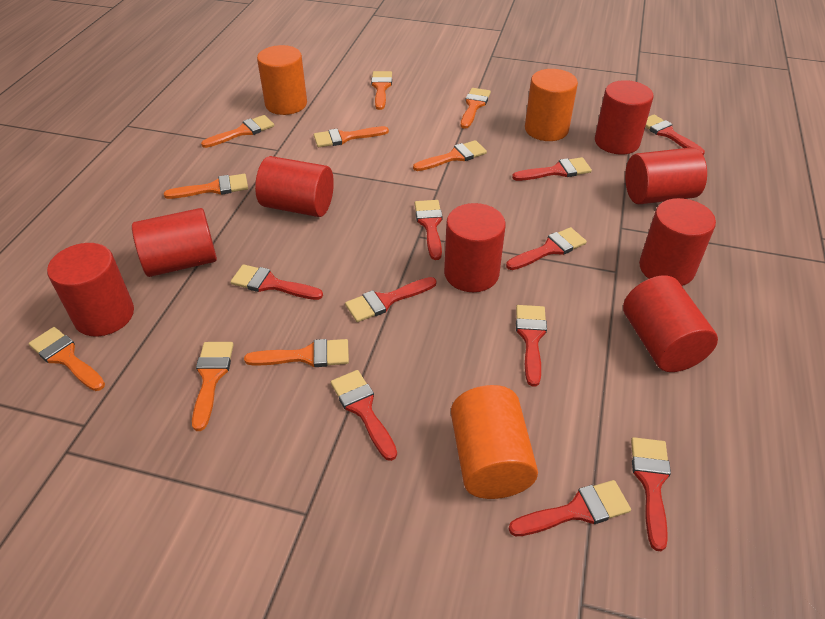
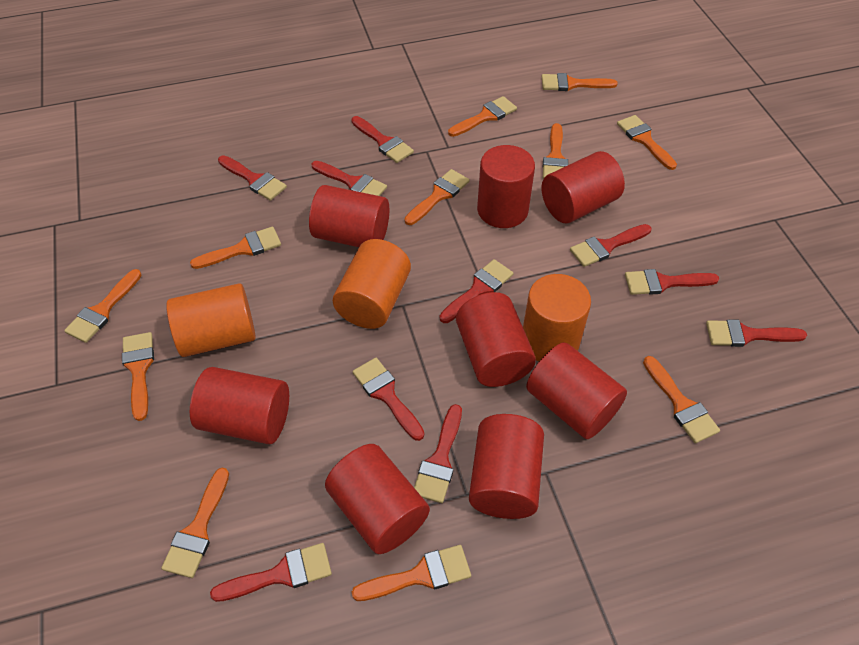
orange brush: [29,327,105,391] [164,174,248,199] [192,342,234,431] [201,115,274,148] [244,339,349,367] [314,126,389,147] [371,71,392,110] [413,140,487,171] [461,88,491,129] = 9 -> [64,269,142,343] [122,332,154,421] [161,467,229,578] [190,227,281,269] [352,545,471,601] [404,169,470,225] [448,96,517,137] [541,73,618,91] [543,123,568,179] [617,115,677,170] [643,356,720,443] = 11

